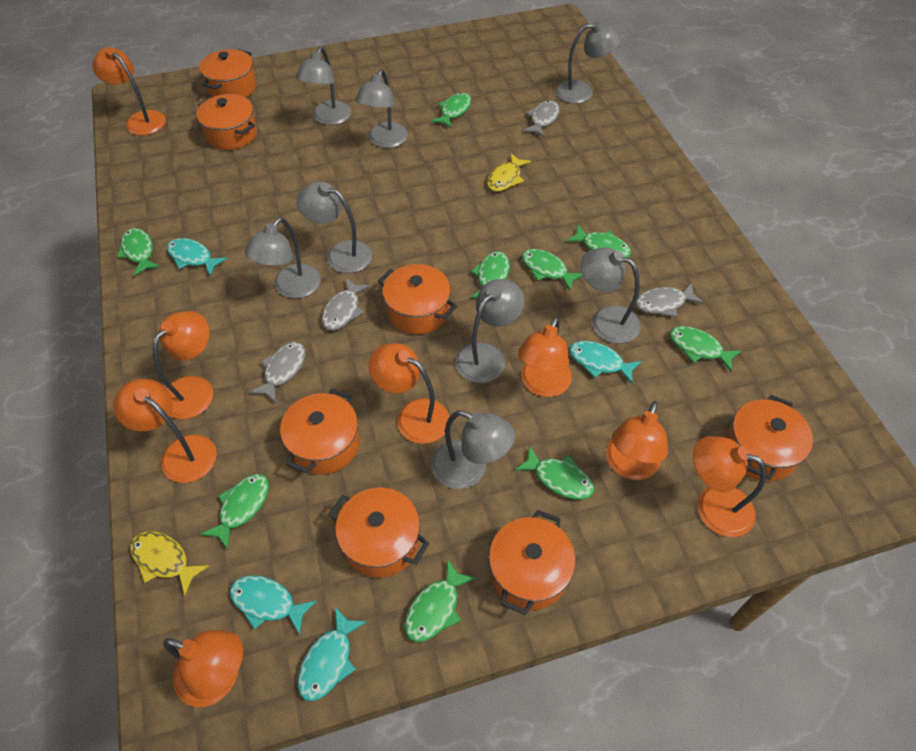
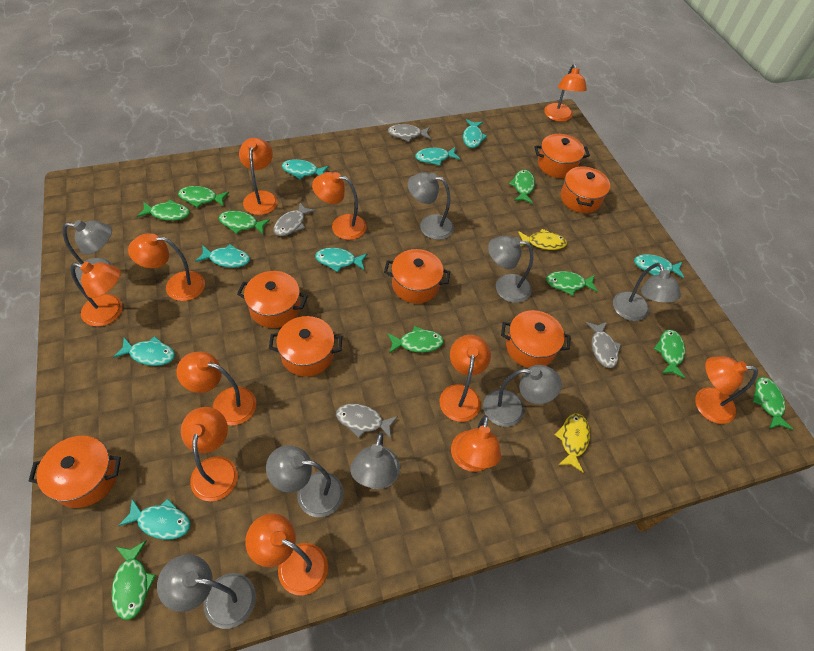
orange lamp: [92,47,166,135] [113,379,217,483] [153,311,213,419] [163,630,243,707] [369,343,450,444] [518,316,572,397] [606,401,668,480] [693,436,766,537] = 8 -> [70,262,123,327] [128,233,205,301] [176,352,256,425] [181,407,238,501] [239,138,277,215] [245,513,328,595] [312,172,367,240] [440,335,491,422] [451,415,501,472] [544,64,587,122] [695,356,758,424] = 11
turquoise fish: [167,238,228,275] [230,575,317,635] [298,607,367,701] [569,341,642,384] = 4 -> [113,336,175,366] [118,498,190,540] [195,244,250,268] [282,159,329,180] [315,248,367,272] [415,147,460,166] [463,119,487,148] [634,254,684,278] = 8

